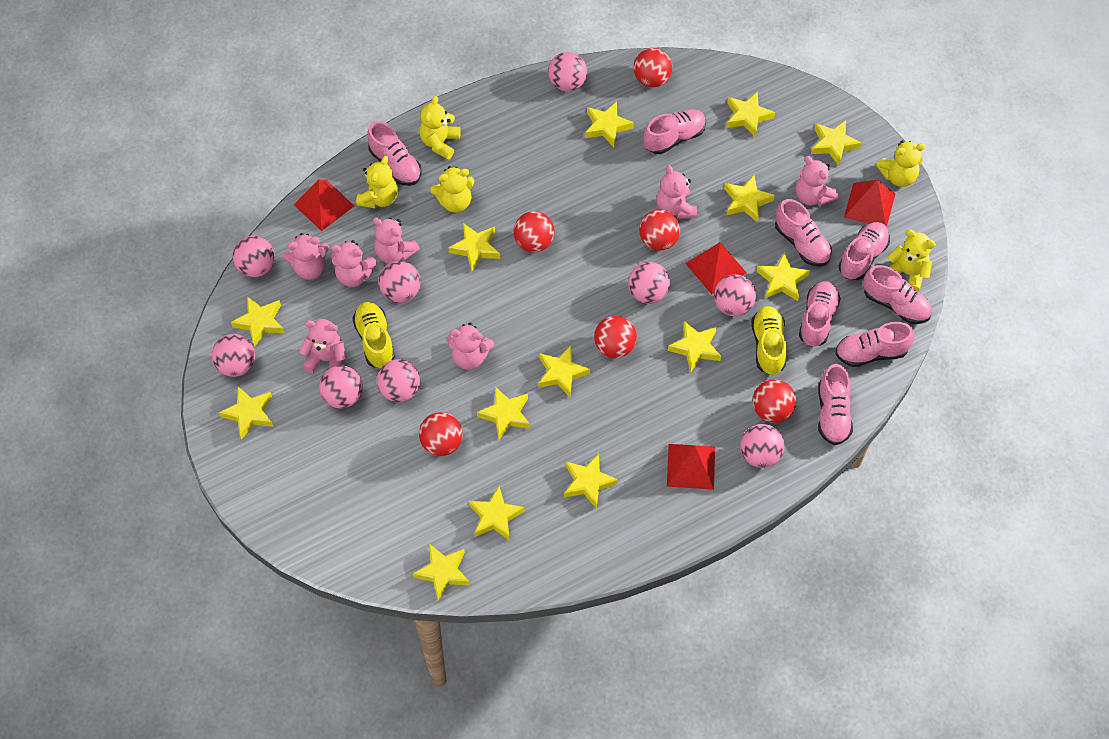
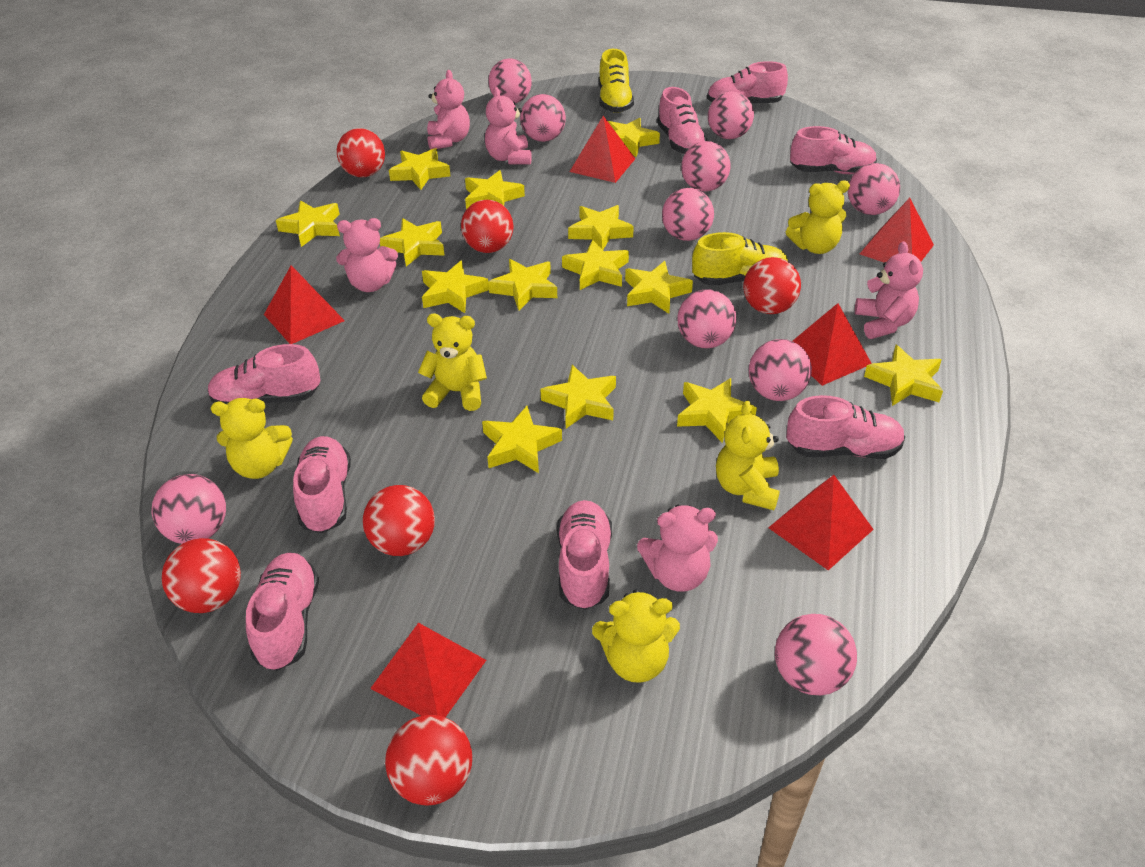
pink ball: [212,334,255,377] [233,236,275,277] [319,365,363,408] [377,359,420,402] [379,261,421,303] [548,52,587,92] [628,262,670,304] [714,274,756,316] [740,424,785,468] = 9 -> [151,474,226,544] [488,59,532,103] [520,94,566,142] [662,188,714,241] [678,289,736,348] [681,141,731,192] [708,91,754,139] [749,339,812,401] [775,614,857,695] [848,163,900,215] = 10
pink teddy bear: [283,233,329,280] [299,319,347,373] [331,240,377,287] [373,217,420,264] [447,323,494,370] [656,165,697,219] [796,156,838,205] = 7 -> [336,218,398,292] [427,70,470,150] [485,87,531,164] [637,505,718,592] [855,241,923,339] = 5
red pyramid: [294,179,354,231] [667,444,715,490] [685,242,747,294] [844,180,895,227] = 4 -> [264,265,345,344] [370,623,486,717] [570,116,636,183] [768,475,874,570] [793,303,872,386] [860,198,934,262] = 6

